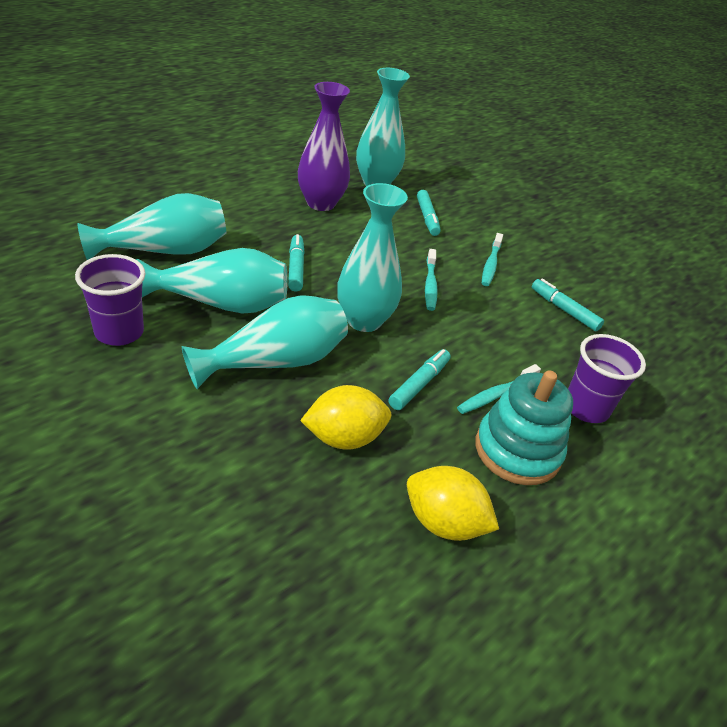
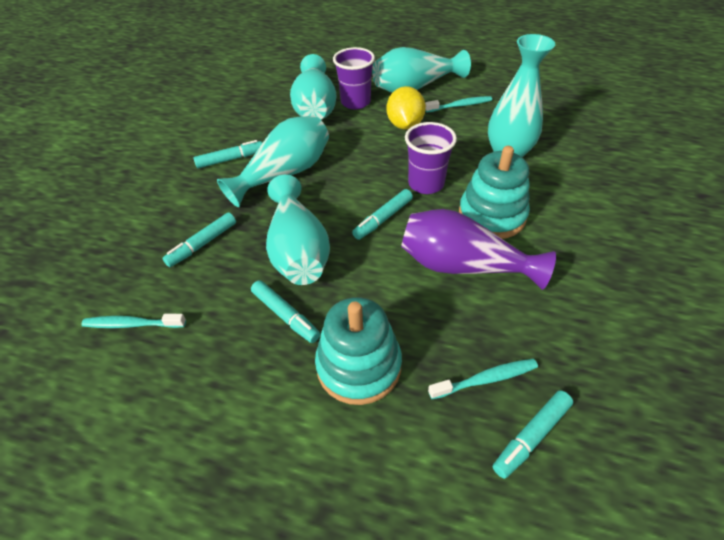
turquoise marker: [288,234,305,292] [389,349,451,410] [417,190,441,236] [532,279,604,331] = 4 -> [162,212,236,267] [194,140,262,168] [251,280,320,343] [352,189,413,240] [493,390,573,479] = 5
turquoise stacking toy: [475,370,573,485] = 1 -> [315,297,402,405] [459,146,530,239] = 2
yellow lemon: [300,385,391,450] [407,466,499,541] = 2 -> [387,86,426,130] = 1

